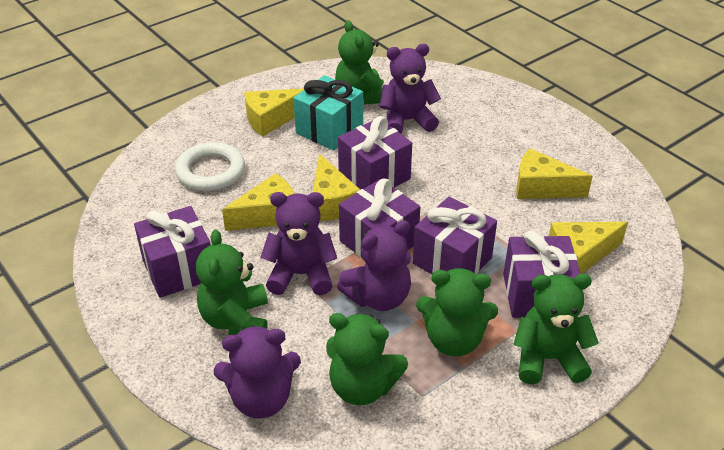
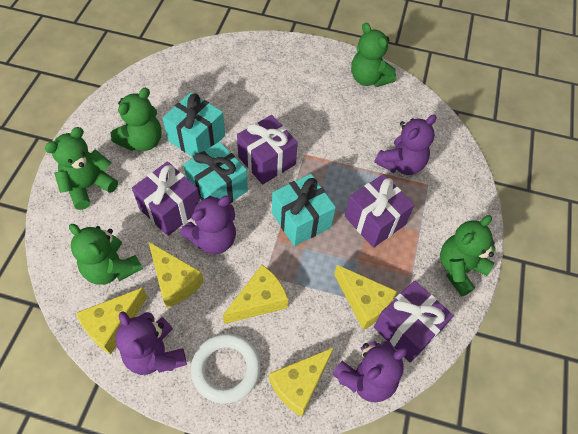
purple gift: [134,206,211,298] [338,116,412,190] [339,179,420,258] [413,196,497,274] [503,231,580,318] = 5 -> [132,161,199,236] [237,115,298,185] [345,174,414,248] [374,281,454,363] = 4
turquoise gift: [293,75,363,151] = 1 -> [163,92,225,158] [183,142,248,203] [272,174,336,246] = 3

